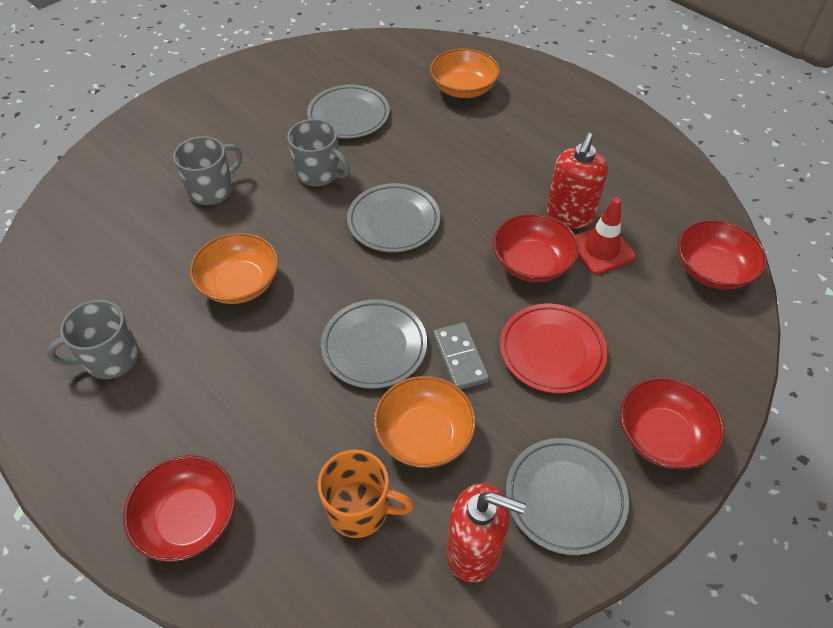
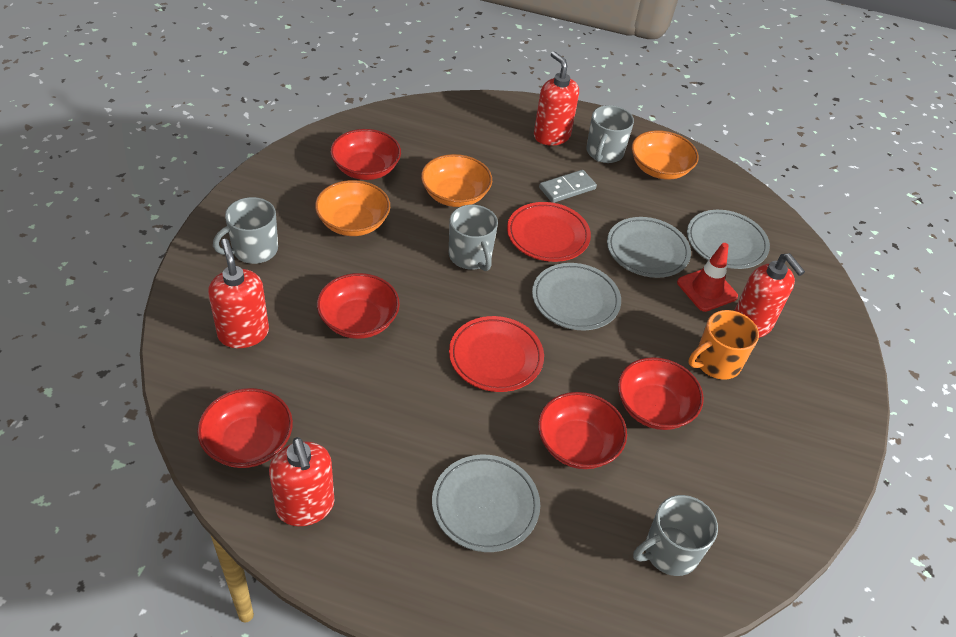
grey mug: [47,300,139,379] [173,136,242,205] [287,119,350,187] = 3 -> [213,197,278,264] [449,205,498,271] [587,105,634,163] [633,495,718,576] = 4
red bowl: [123,455,236,562] [493,213,579,282] [620,377,725,469] [677,220,767,289] = 4 -> [197,388,293,468] [317,273,400,339] [330,129,401,180] [538,392,627,469] [618,357,704,430] = 5
red plate: [500,304,607,394] = 1 -> [449,316,544,392] [507,202,591,262] = 2
red soap dispenser: [447,483,526,583] [546,133,608,229] = 2 -> [208,239,269,348] [269,437,334,526] [534,51,579,146] [734,253,805,338] = 4

